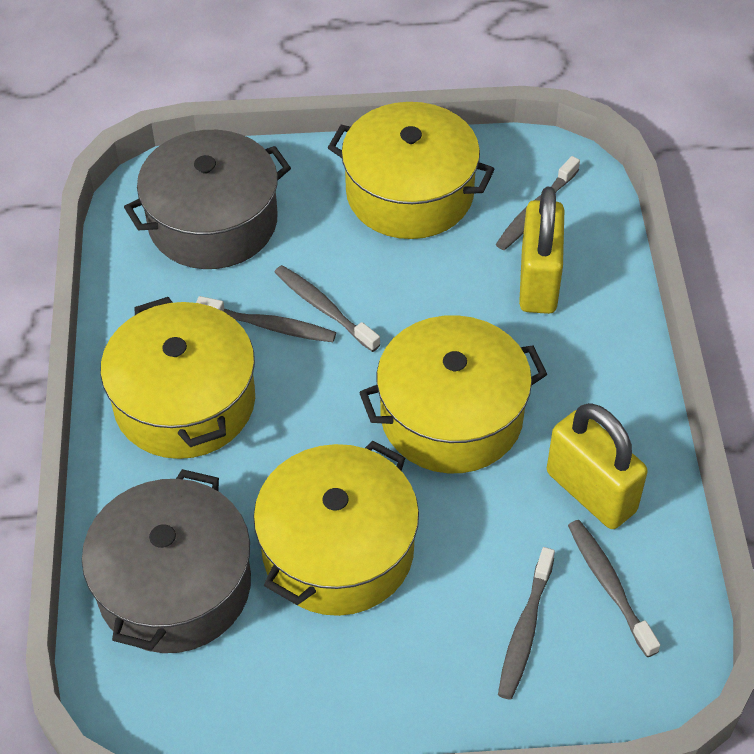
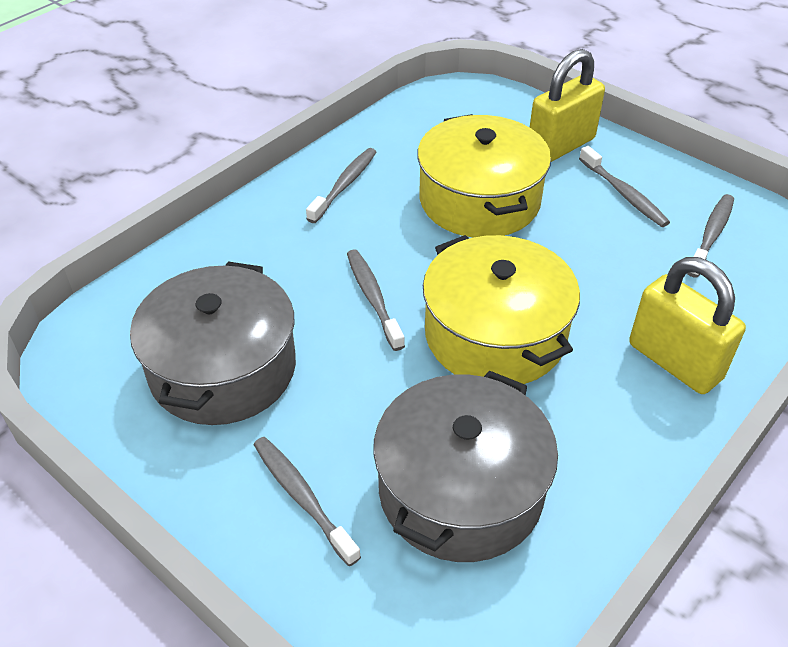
yellow pot: [100,297,255,459] [253,441,419,616] [328,102,495,239] [359,315,547,473] = 4 -> [417,114,551,237] [423,235,580,384] = 2

